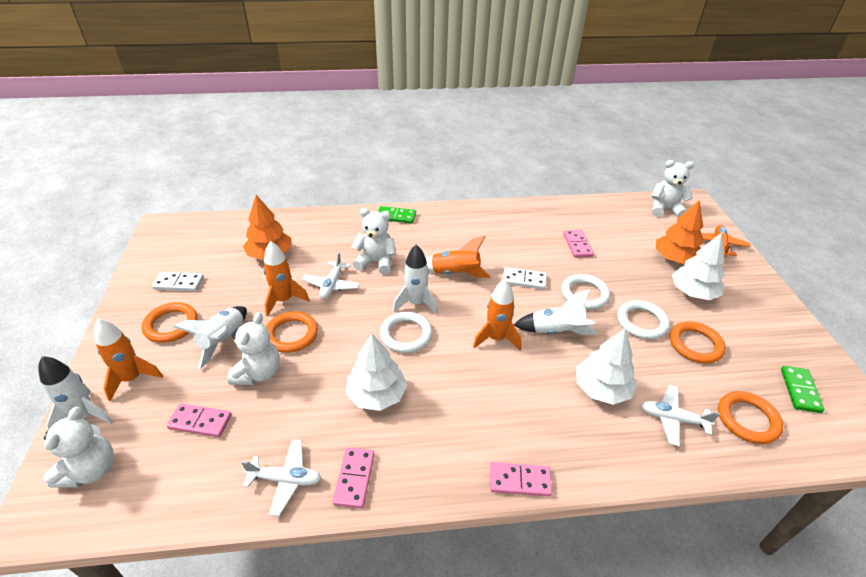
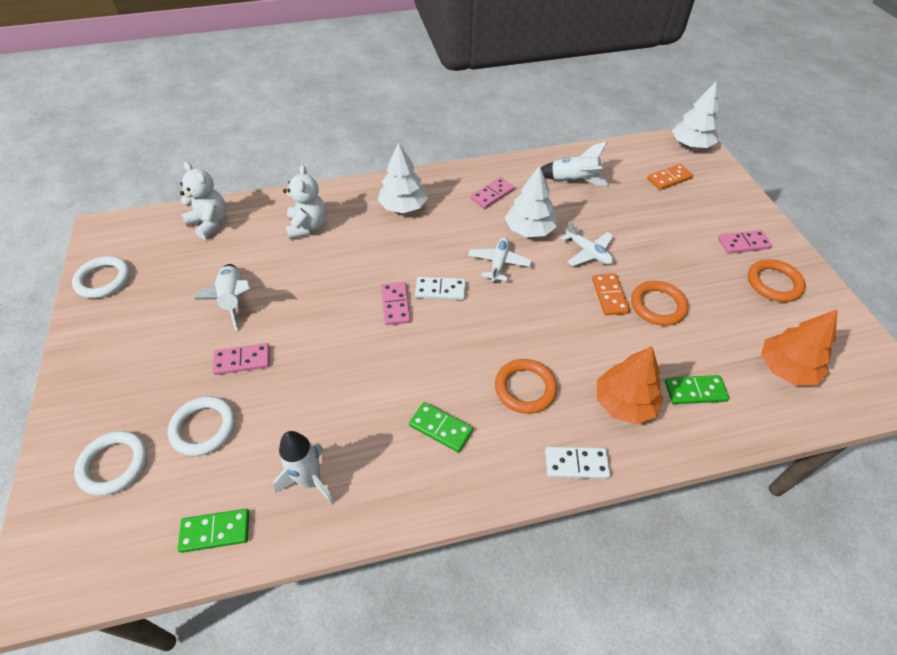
green domino: [378,206,416,224] [781,366,824,413] = 2 -> [178,509,249,553] [409,402,473,453] [665,375,729,404] = 3
orange domino: none = 0 -> [592,273,630,315] [647,164,693,190] = 2
orange plane: [701,225,750,257] = 1 -> none = 0
orange ring: [142,302,198,343] [266,311,318,353] [670,321,726,364] [718,391,783,444] = 4 -> [495,359,557,414] [631,281,688,326] [748,259,806,302] = 3
orange rocket: [94,318,163,401] [264,241,310,316] [426,236,491,278] [473,279,521,350] = 4 -> none = 0
white plane: [241,439,321,516] [302,252,360,299] [641,385,720,446] = 3 -> [468,237,532,282] [561,221,614,266] = 2
white rocket: [38,356,113,429] [173,306,247,369] [393,245,438,314] [514,289,597,335] = 4 -> [195,264,250,331] [273,431,335,505] [541,142,609,185] = 3
white teddy bear: [43,407,114,488] [228,313,280,385] [351,208,396,275] [651,160,694,218] = 4 -> [180,162,226,240] [283,165,327,239] = 2

